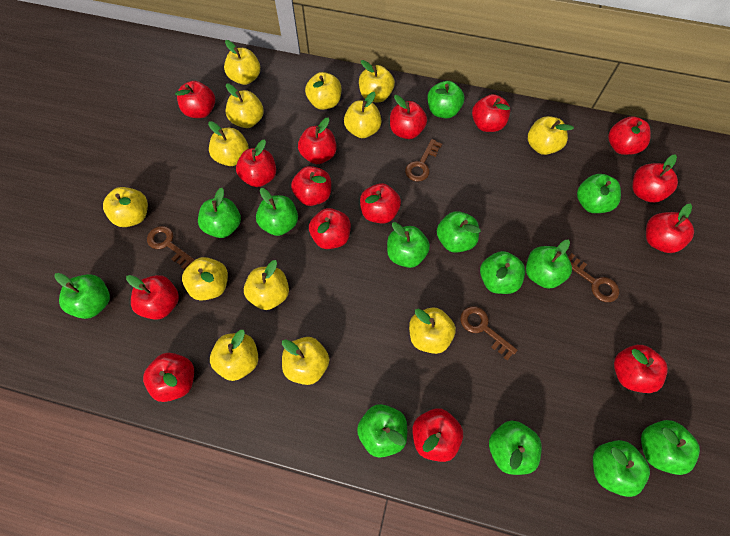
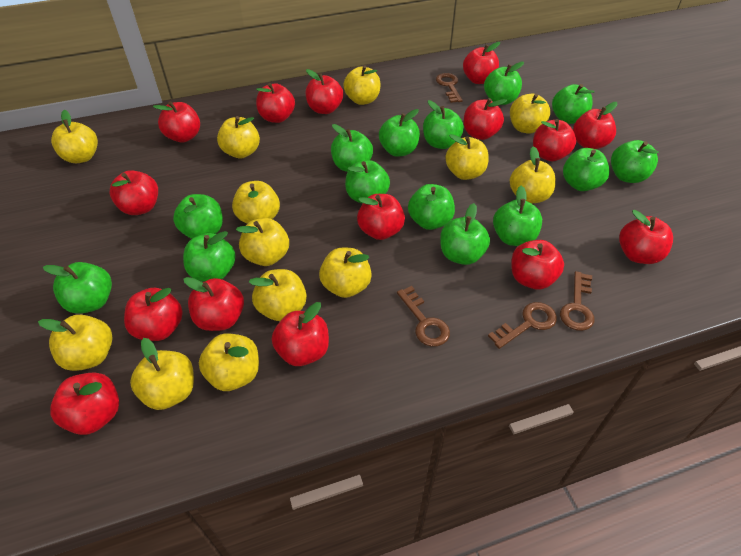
green apple: [54,273,110,319] [198,188,241,238] [256,188,298,236] [357,404,407,458] [387,222,430,268] [428,81,464,118] [437,211,481,253] [480,251,525,294] [489,421,542,475] [526,240,572,289] [577,174,621,213] [593,440,650,497] [641,420,700,475] = 13 -> [43,262,112,314] [173,194,223,239] [183,231,236,282] [331,124,373,172] [345,160,390,203] [379,109,420,156] [408,184,455,230] [423,100,464,149] [440,203,490,265] [484,62,524,105] [493,186,542,246] [552,84,595,124] [563,148,610,191] [611,140,659,183] = 14

